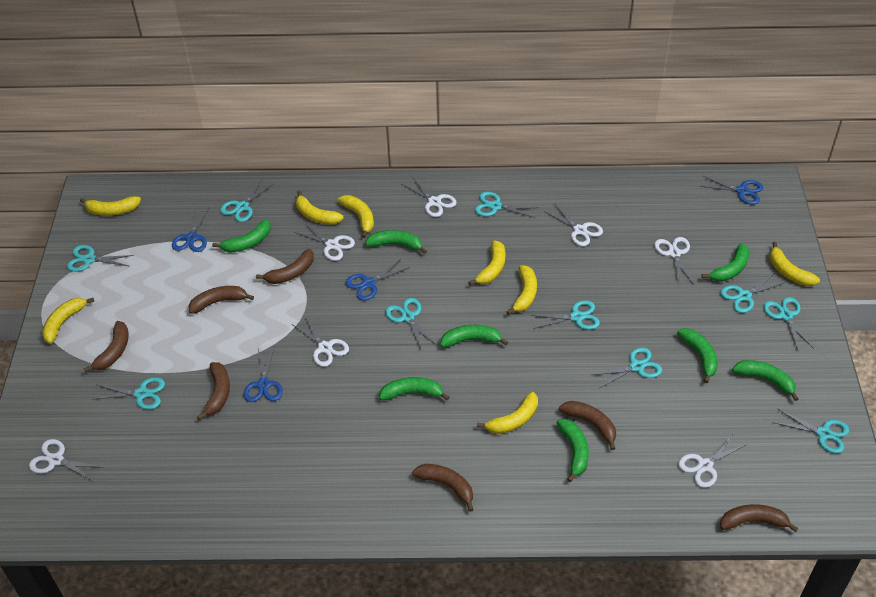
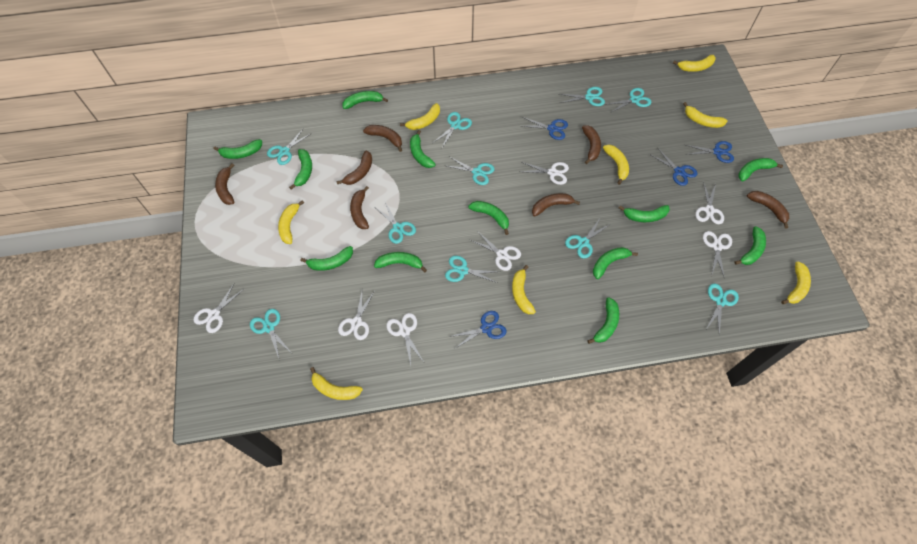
green banana: [212,220,271,253] [365,230,427,254] [379,377,450,400] [440,325,508,347] [556,419,589,482] [677,328,718,383] [701,243,750,282] [732,360,799,401] = 8 -> [214,139,262,159] [289,149,312,190] [301,246,353,271] [343,91,388,109] [374,252,427,272] [410,130,436,168] [468,201,509,235] [587,297,619,344] [593,247,638,279] [619,205,670,222] [734,226,766,265] [738,158,783,182] = 12

